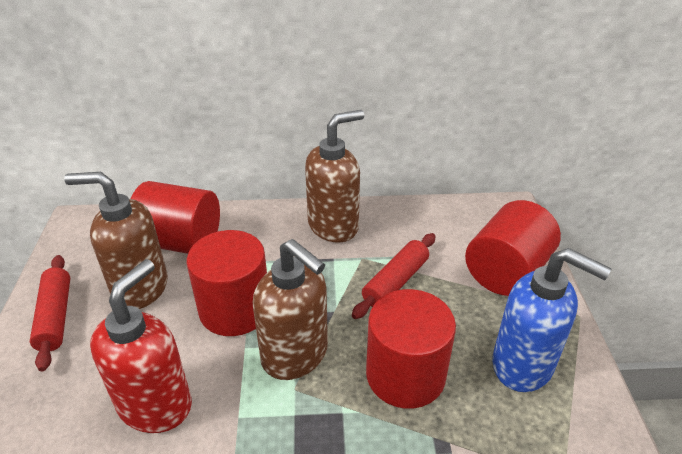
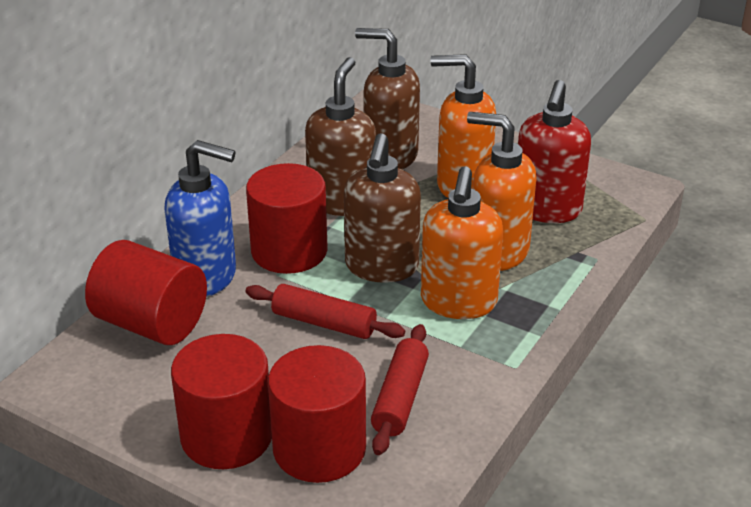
orange soap dispenser: none = 0 -> [421,166,503,319] [431,54,496,198] [467,112,537,271] = 3

